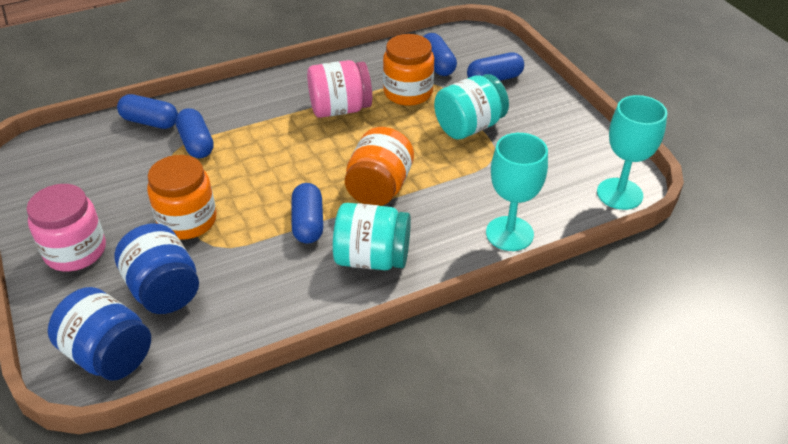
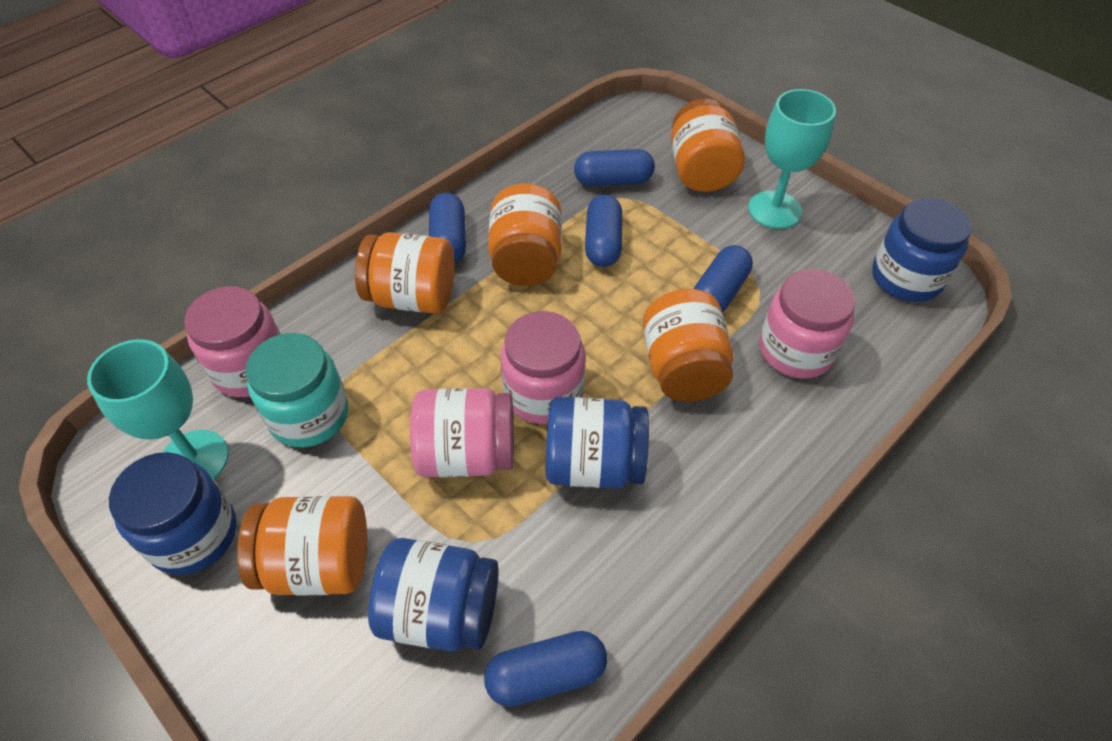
blue jar: [48,287,151,381] [114,223,199,314] = 2 -> [109,452,236,575] [368,538,499,651] [546,397,649,488] [872,198,972,302] = 4
orange jar: [147,155,217,240] [345,127,414,206] [383,34,434,106] = 3 -> [237,496,367,596] [355,232,454,314] [488,184,562,286] [643,289,733,402] [671,99,745,192] = 5
pink jar: [26,184,106,272] [307,60,372,118] = 2 -> [184,286,280,397] [410,388,514,477] [501,311,585,424] [759,269,856,378] = 4
turquoise jar: [333,203,411,270] [434,74,509,140] = 2 -> [246,333,348,447] = 1

